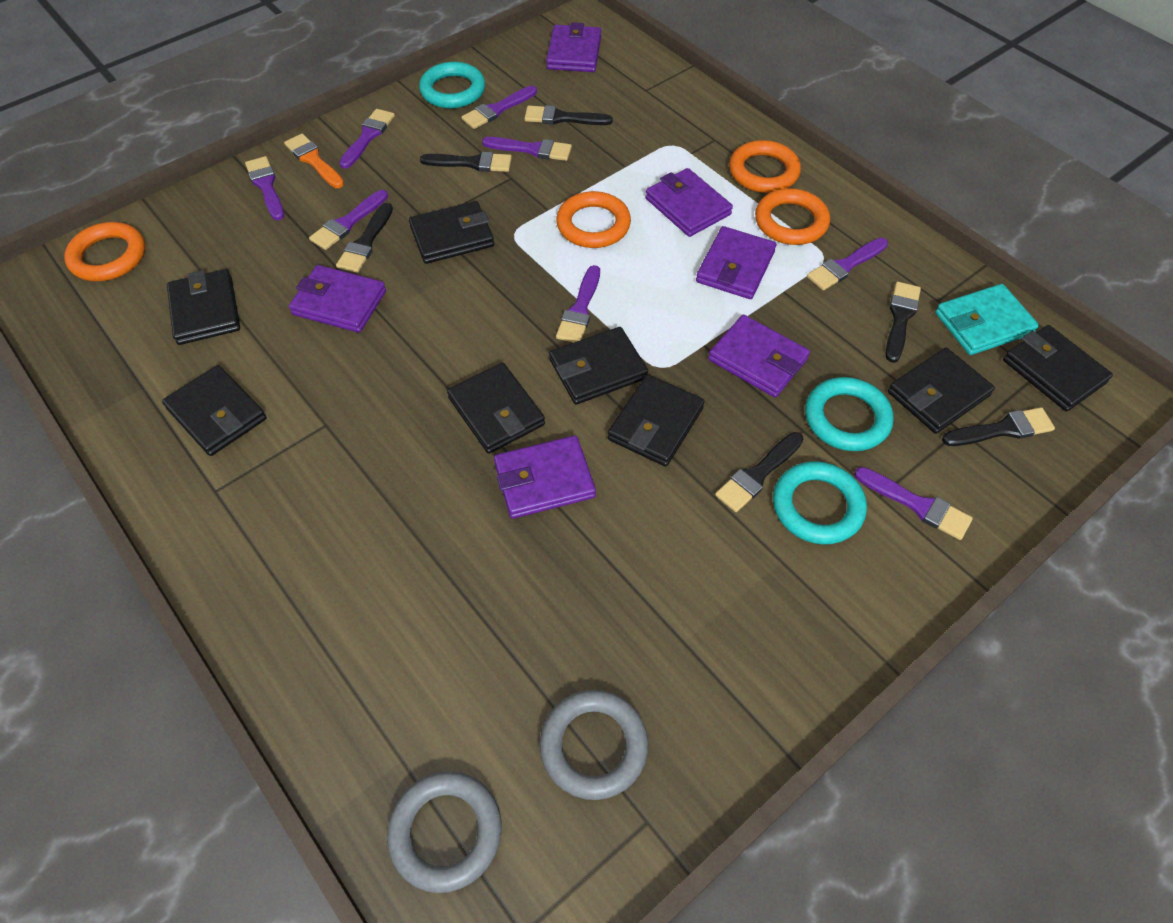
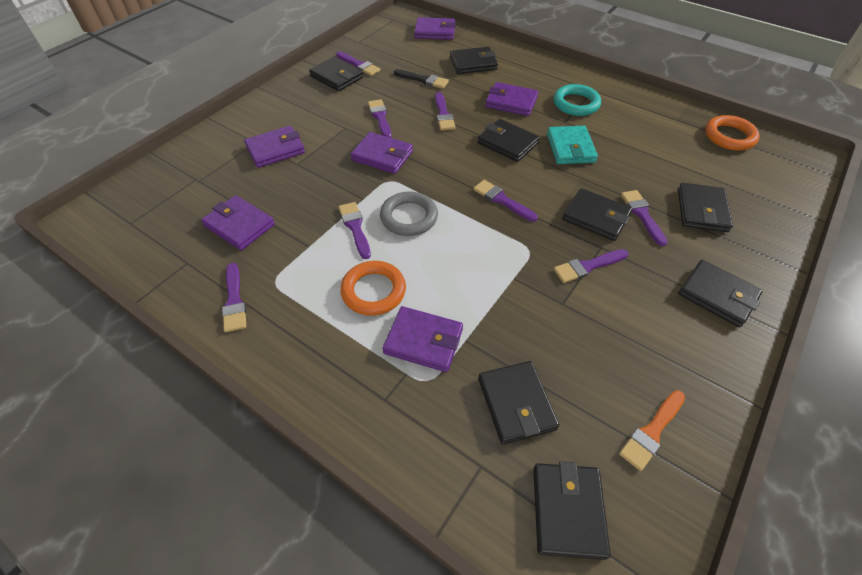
black brush: [336,203,393,273] [420,152,512,172] [524,105,613,125] [715,432,803,512] [886,282,921,363] [942,407,1055,446] = 6 -> [394,69,449,89] = 1
grey ring: [387,771,502,893] [540,690,648,800] = 2 -> [380,191,438,236] = 1
orange ring: [64,222,145,281] [556,191,631,248] [729,140,801,193] [755,188,830,245] = 4 -> [340,261,406,316] [705,115,760,150] = 2
turquoise ring: [419,62,485,108] [773,461,867,545] [805,377,894,451] = 3 -> [553,84,601,116] = 1

